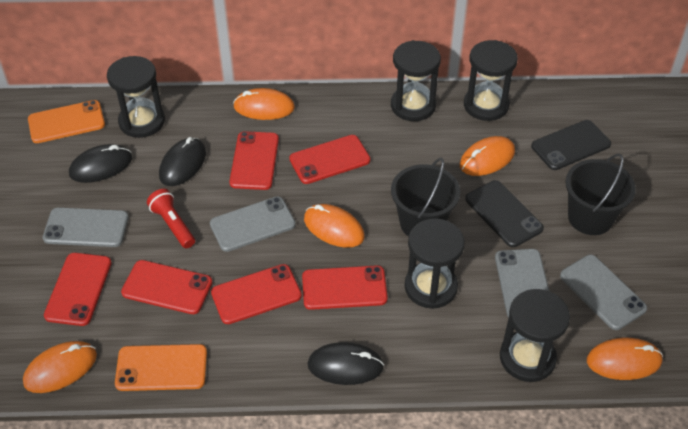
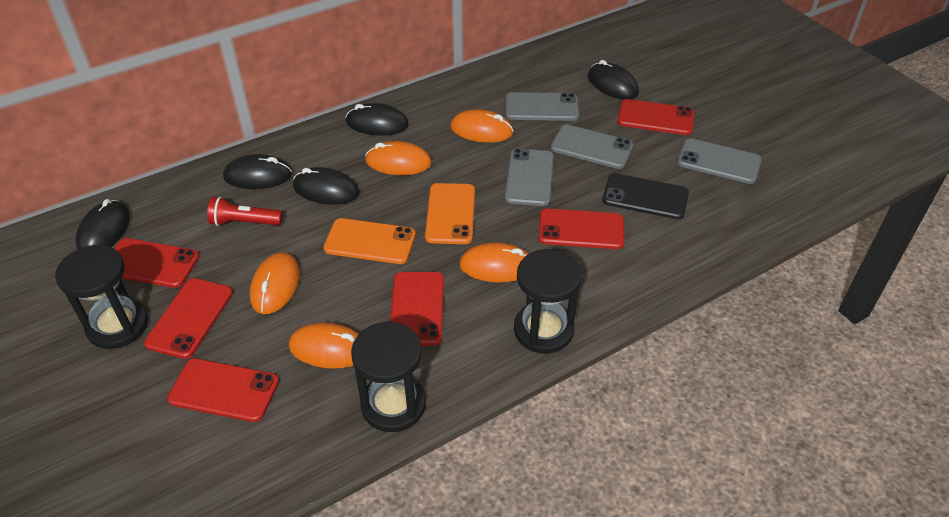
black bucket: [391,158,460,237] [566,153,636,235] = 2 -> none = 0
black hourglass: [107,56,165,138] [391,40,441,121] [405,219,465,309] [464,40,518,121] [500,289,570,382] = 5 -> [55,245,148,349] [351,322,426,432] [514,249,582,354] = 3
black mouse: [69,144,132,183] [159,137,206,186] [307,342,384,385] = 3 -> [75,199,130,250] [223,154,292,189] [293,167,359,205] [346,103,409,136] [588,60,639,99] = 5
black phone: [465,180,544,247] [531,120,611,170] = 2 -> [602,173,689,219] = 1

